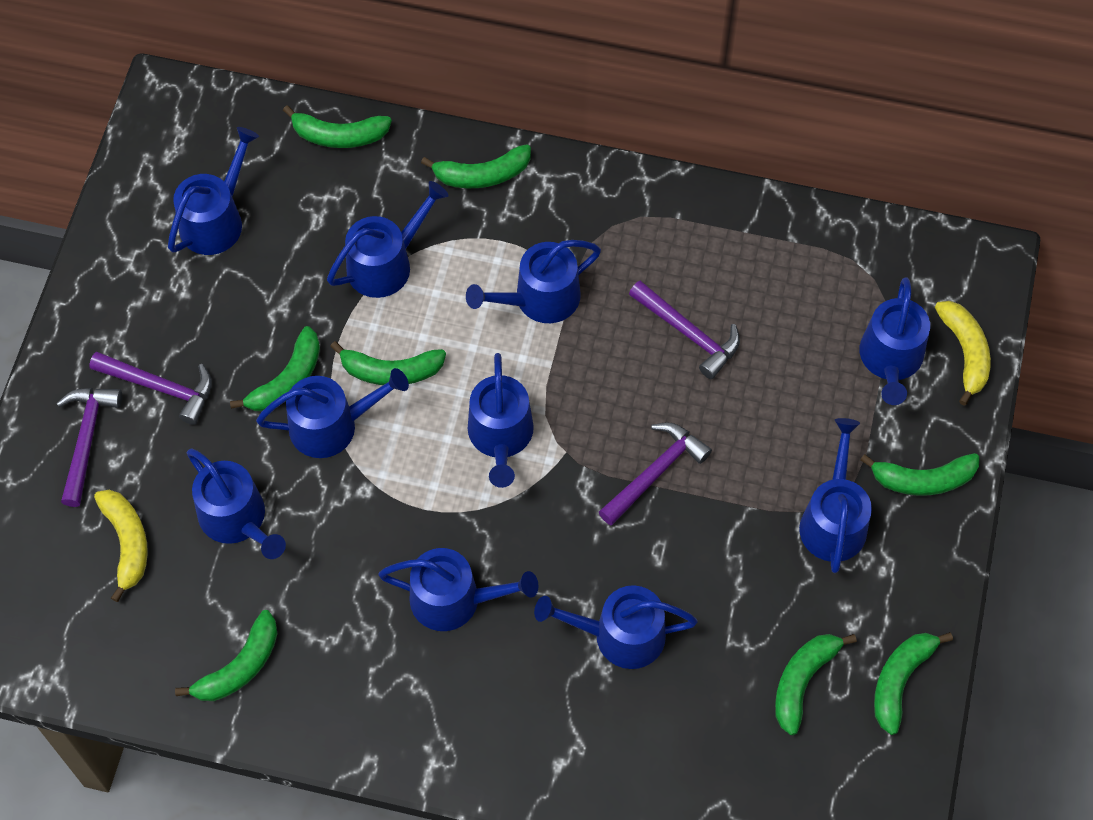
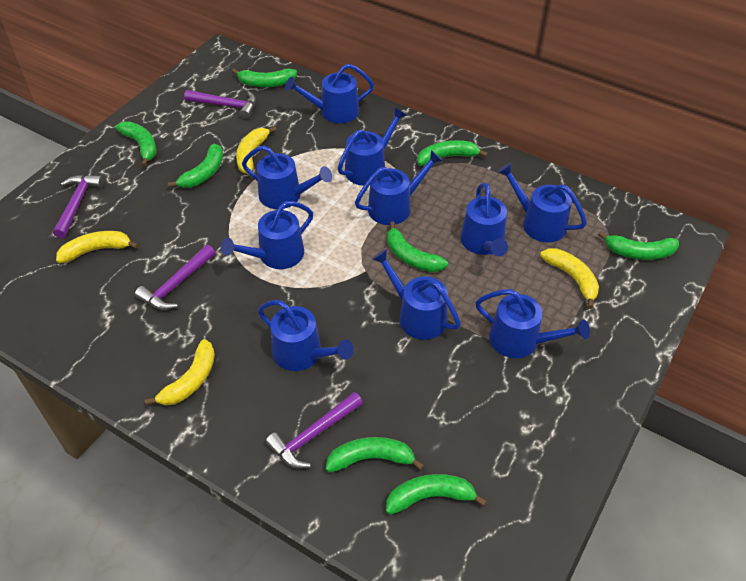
yellow banana: [94,490,148,602] [935,301,991,405] = 2 -> [56,231,139,263] [145,339,215,406] [236,126,277,174] [540,248,599,309] = 4

